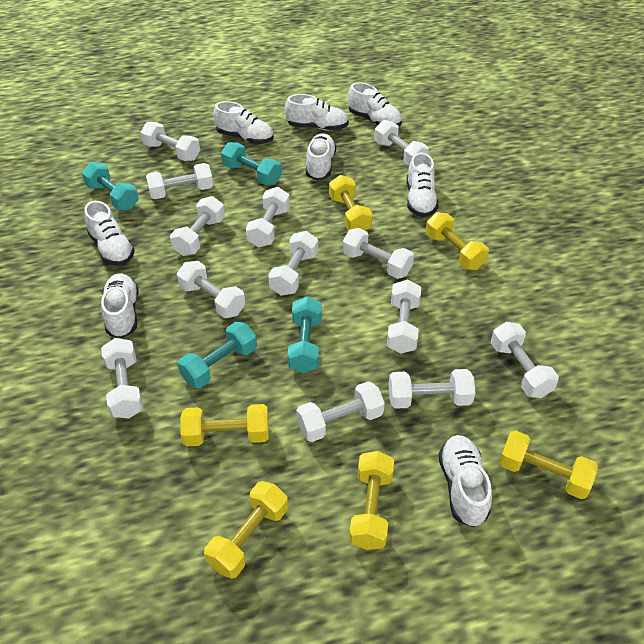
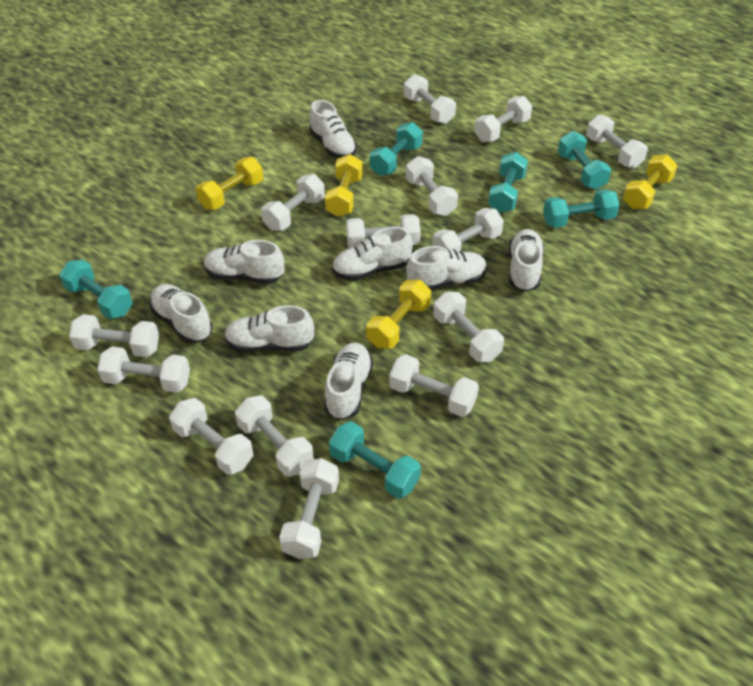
turquoise dumbbell: [82,162,139,210] [178,322,257,388] [221,142,282,185] [287,296,322,373] = 4 -> [59,260,133,319] [329,421,421,498] [370,122,423,176] [488,152,528,213] [543,189,620,228] [558,131,611,190] = 6
white dumbbell: [101,338,143,418] [140,122,200,161] [146,163,213,199] [170,196,225,256] [177,261,245,318] [246,187,290,248] [269,231,318,296] [296,381,385,442] [342,228,414,279] [374,120,429,166] [387,279,421,354] [389,369,475,409] [491,322,559,398] = 13 -> [69,314,159,357] [97,346,190,393] [169,398,254,475] [235,396,314,477] [261,174,325,231] [279,458,339,559] [346,214,421,248] [389,354,479,417] [404,75,456,124] [406,156,458,216] [432,208,504,252] [433,292,504,362] [474,96,532,142] [586,114,648,168] = 14
yellow dumbbell: [180,404,269,446] [204,481,288,579] [329,175,373,231] [349,451,394,550] [426,212,489,270] [499,430,598,499] = 6 -> [196,157,263,210] [325,154,363,217] [367,280,431,349] [623,154,678,209] = 4

